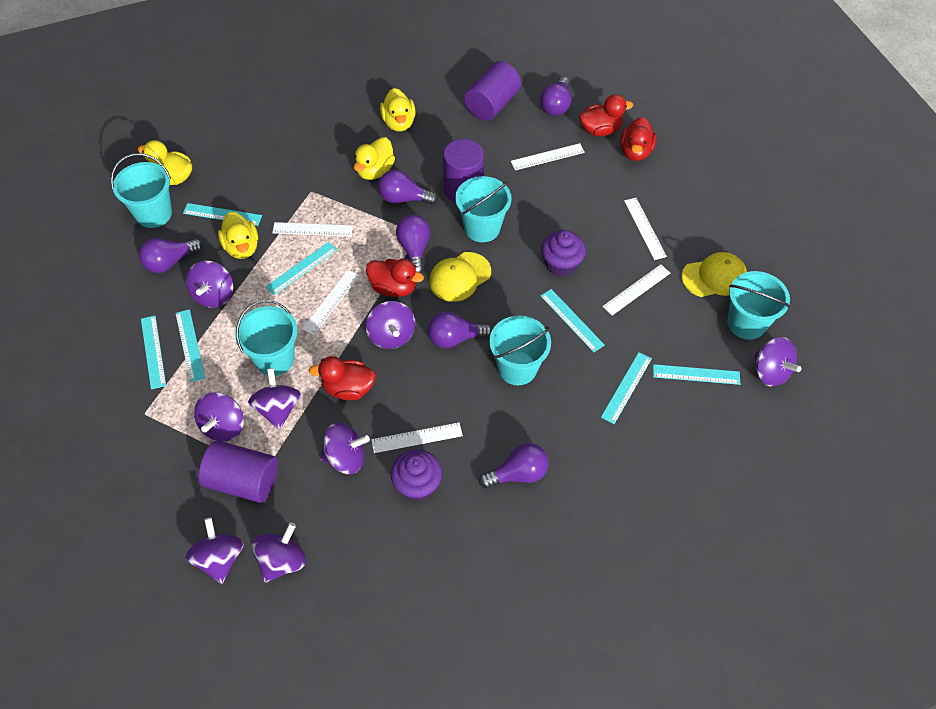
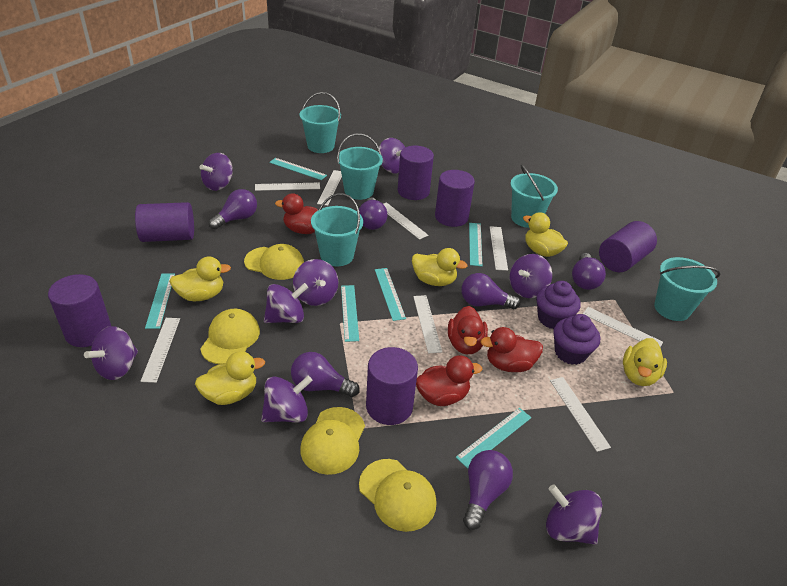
purple cylinder: [199,440,278,503] [443,139,484,203] [464,61,521,121] = 3 -> [48,274,111,347] [135,202,194,242] [366,347,418,425] [398,146,434,200] [435,170,475,227] [599,221,657,272] = 6
turquoise ruler: [141,316,166,389] [175,309,205,382] [183,203,262,226] [266,242,337,295] [540,289,605,352] [601,352,652,424] [653,364,740,385] = 7 -> [145,274,175,329] [269,158,327,180] [341,285,359,342] [375,268,406,321] [456,408,531,469] [469,223,483,266] = 6
white ruler: [272,222,353,237] [302,270,360,335] [371,422,463,453] [511,143,585,170] [602,264,670,315] [624,198,667,260] = 6 -> [141,318,180,383] [255,183,320,191] [317,170,342,206] [383,202,428,240] [413,295,442,353] [490,226,508,271] [550,377,611,452] [583,307,663,347] = 8
yellow cap: [429,252,491,302] [681,252,747,297] = 2 -> [200,309,260,364] [244,244,304,280] [300,407,365,475] [359,459,437,532] = 4
yellow duck: [138,140,192,185] [218,212,258,259] [354,137,395,180] [380,88,416,131] = 4 -> [169,256,231,301] [195,351,265,405] [412,248,468,286] [523,212,568,257] [623,338,667,386] = 5

